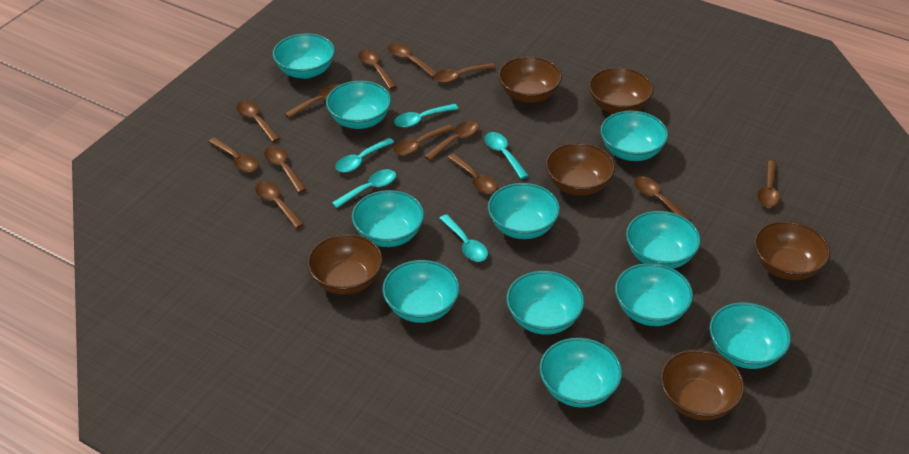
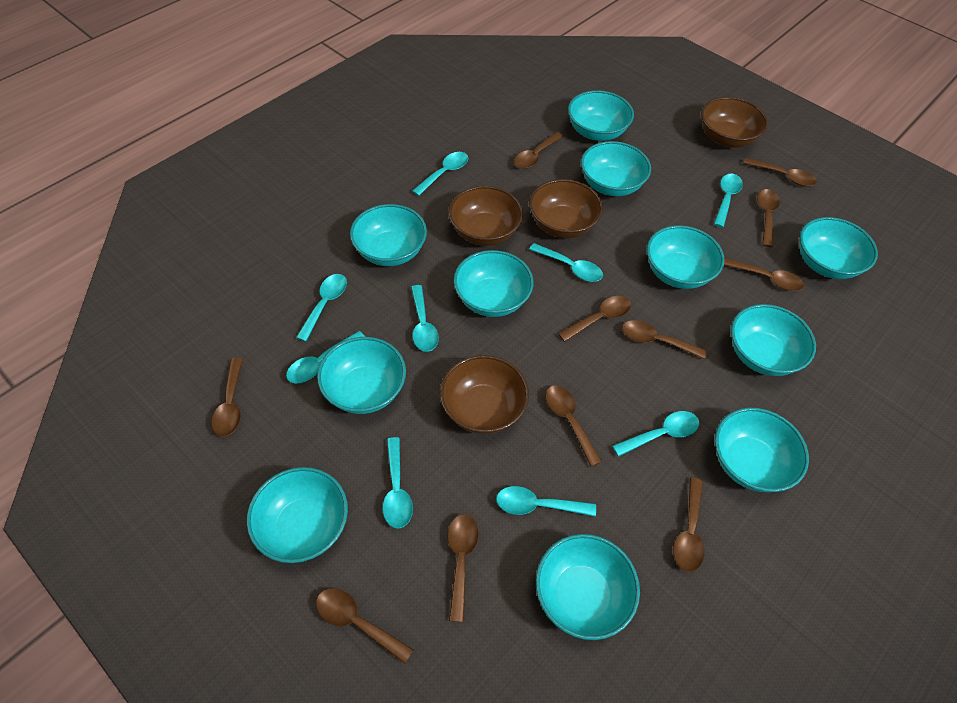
brown bowl: [307,234,383,295] [498,56,562,103] [546,143,615,196] [589,67,653,114] [660,349,745,420] [754,221,830,280] = 6 -> [440,355,529,434] [448,186,523,246] [529,179,603,238] [701,97,768,147] = 4
brown spoon: [208,137,259,172] [237,101,280,142] [255,181,304,229] [264,146,306,193] [285,84,339,118] [358,49,397,89] [388,43,437,77] [393,124,453,156] [424,121,479,161] [433,63,496,83] [447,154,498,194] [634,177,691,221] [757,161,780,208] = 13 -> [212,357,243,437] [316,588,413,663] [448,514,479,622] [514,132,564,169] [545,385,602,467] [558,296,631,342] [622,320,707,359] [673,477,704,572] [724,258,804,291] [743,158,817,186] [757,189,780,247] = 11
turquoise spoon: [332,169,396,208] [335,138,394,173] [394,104,458,128] [439,214,488,262] [484,132,529,179] = 5 -> [286,331,365,384] [296,274,347,342] [382,437,413,528] [411,285,439,352] [412,152,468,196] [496,486,596,517] [529,243,603,282] [612,411,699,457] [714,174,743,227] = 9

